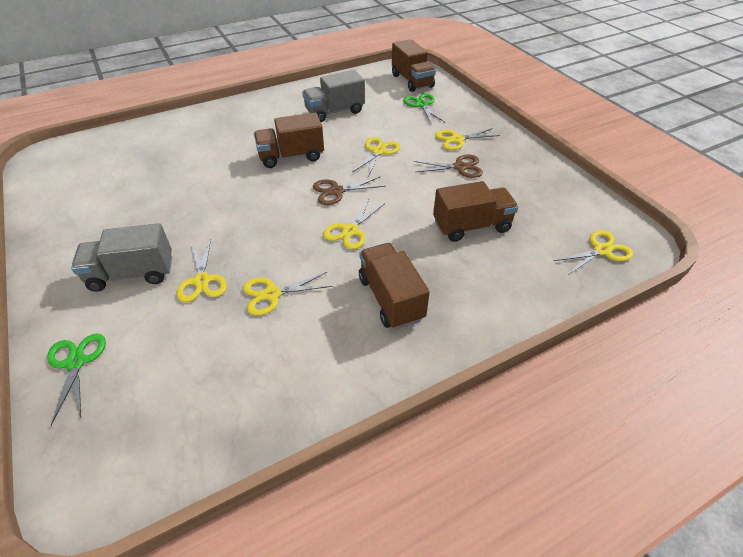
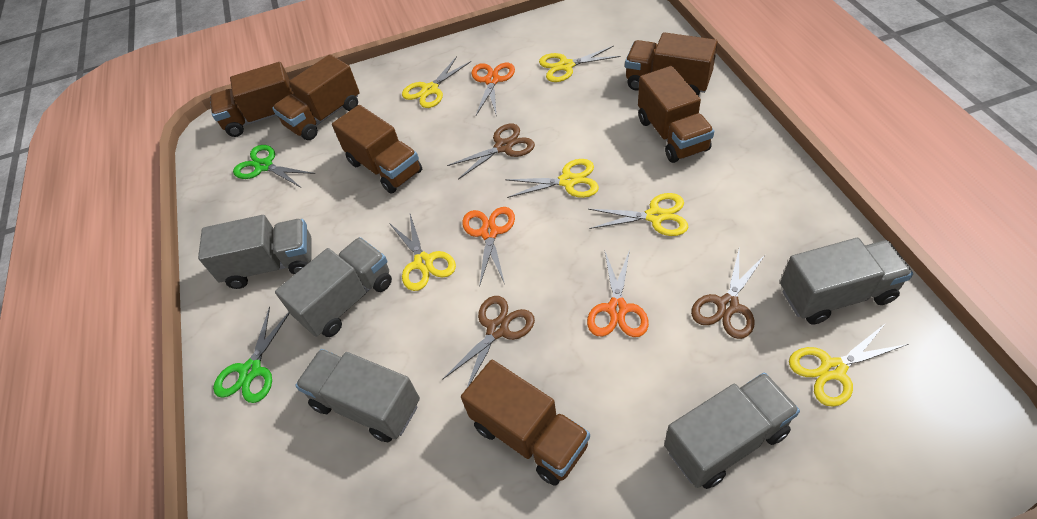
brown scissors: [313,177,386,205] [414,154,483,178] = 2 -> [443,296,535,389] [447,124,535,180] [691,250,765,339] = 3
brown truck: [254,113,324,168] [359,243,430,329] [392,39,436,92] [433,181,518,242] = 4 -> [210,62,295,137] [272,54,360,140] [332,105,422,193] [461,360,590,486] [625,32,718,96] [638,66,714,163] = 6
grey truck: [71,223,172,292] [302,70,365,122] = 2 -> [198,215,312,289] [275,237,392,337] [295,349,420,442] [664,372,800,489] [780,238,913,325] = 5
orange scissors: none = 0 -> [462,207,515,287] [471,63,515,115] [587,249,649,337] = 3

